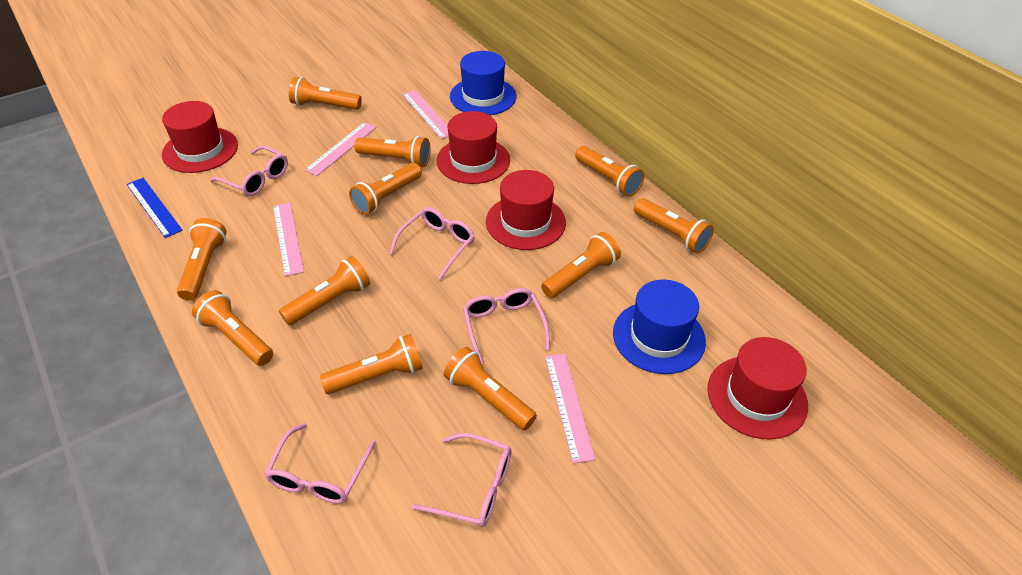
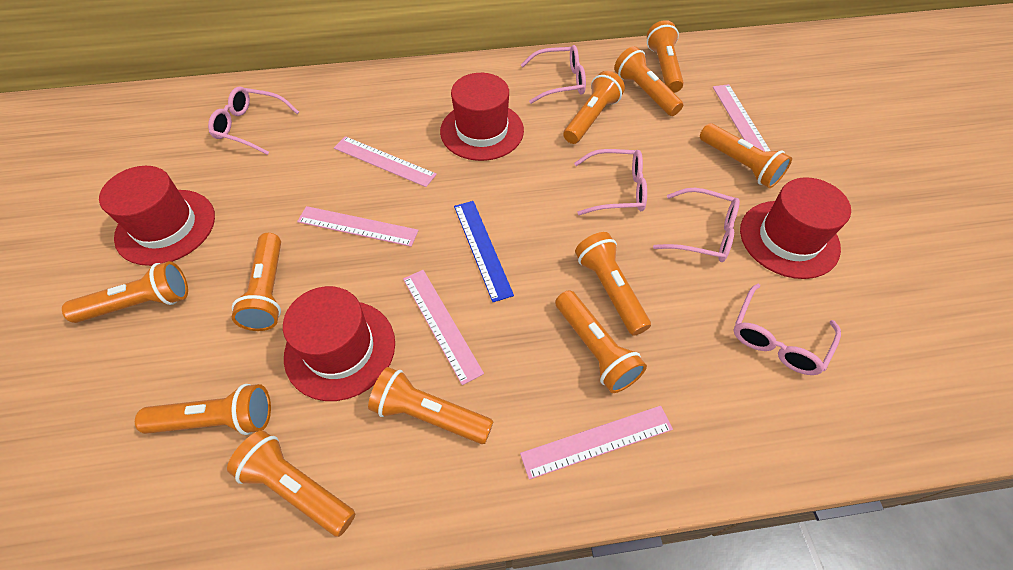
blue hat: [450,51,517,115] [613,279,706,374] = 2 -> none = 0
pink ruler: [273,202,304,276] [304,122,376,176] [402,90,449,139] [545,354,596,464] = 4 -> [297,206,419,247] [334,136,437,187] [403,270,484,385] [520,406,673,480] [713,84,770,152] = 5

